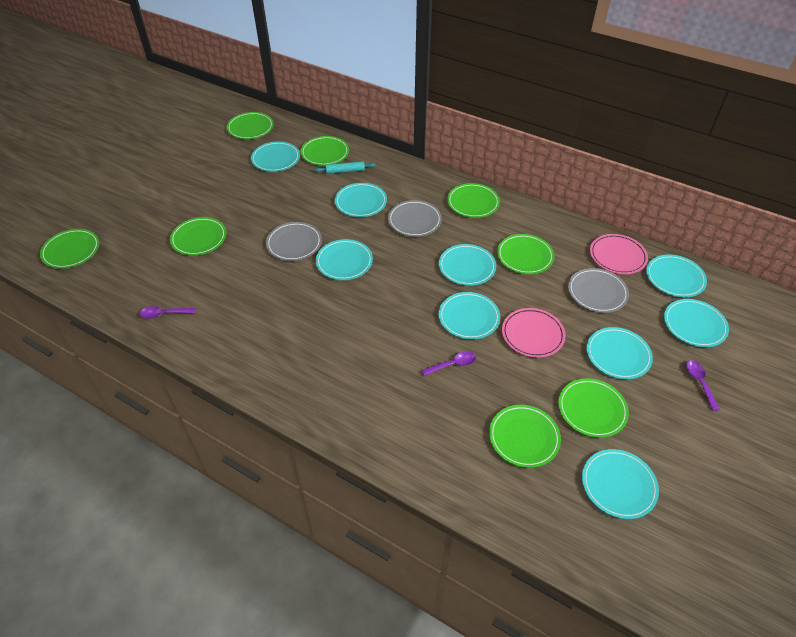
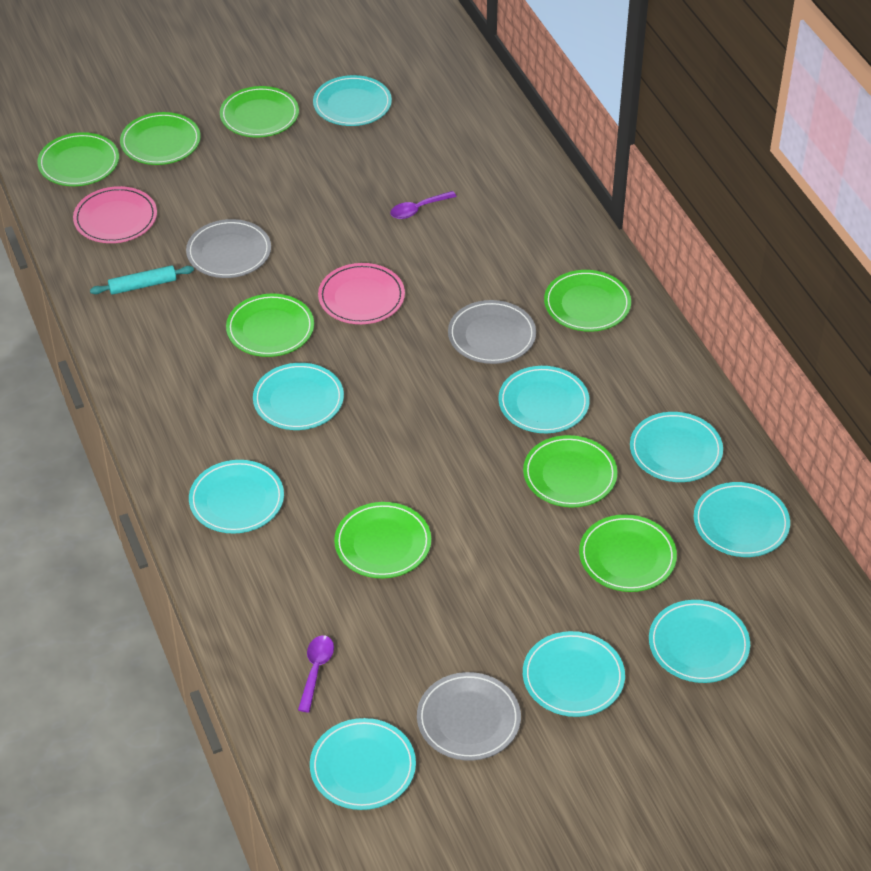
purple spoon: [140,306,196,319] [421,351,476,376] [686,360,720,411] = 3 -> [298,635,334,712] [390,191,457,219] = 2

